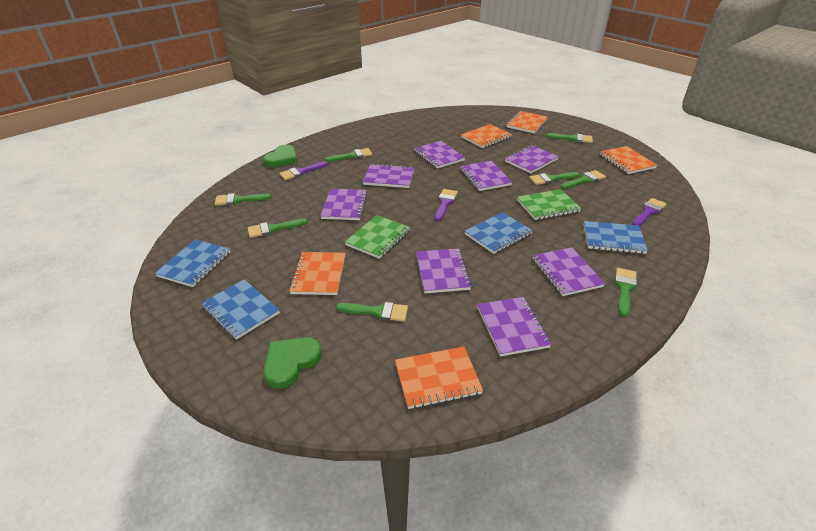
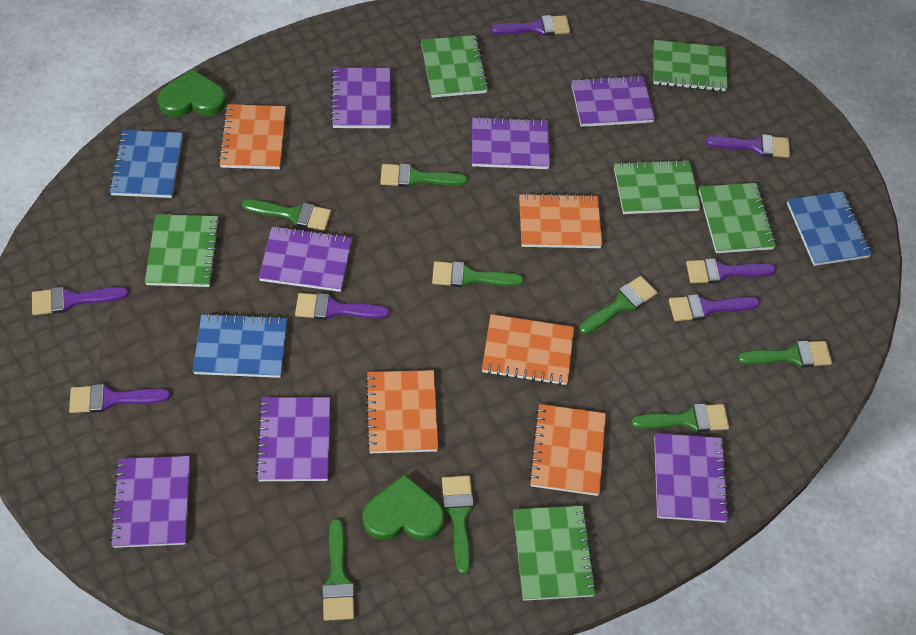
blue notebook: [155,239,230,287] [201,279,280,340] [465,212,533,254] [583,221,648,254] = 4 -> [109,130,183,198] [193,313,287,378] [787,191,872,266] = 3
green notebook: [345,215,410,259] [517,189,581,220] = 2 -> [145,214,220,287] [421,35,489,98] [513,506,597,601] [614,159,701,214] [654,40,728,92] [698,183,776,253] = 6
purple brush: [279,161,328,180] [435,189,458,221] [632,198,667,226] = 3 -> [32,287,129,315] [69,384,171,413] [295,293,390,320] [490,15,570,36] [669,294,760,321] [686,258,776,284] [706,134,790,158] = 7
purple notebook: [320,189,368,220] [363,164,414,188] [414,141,465,169] [416,248,472,293] [460,161,512,191] [477,297,552,357] [505,145,559,173] [533,247,605,296] = 8 -> [110,456,190,548] [255,397,330,481] [259,226,352,292] [330,67,391,128] [472,117,550,169] [571,75,655,127] [654,433,729,523] = 7

